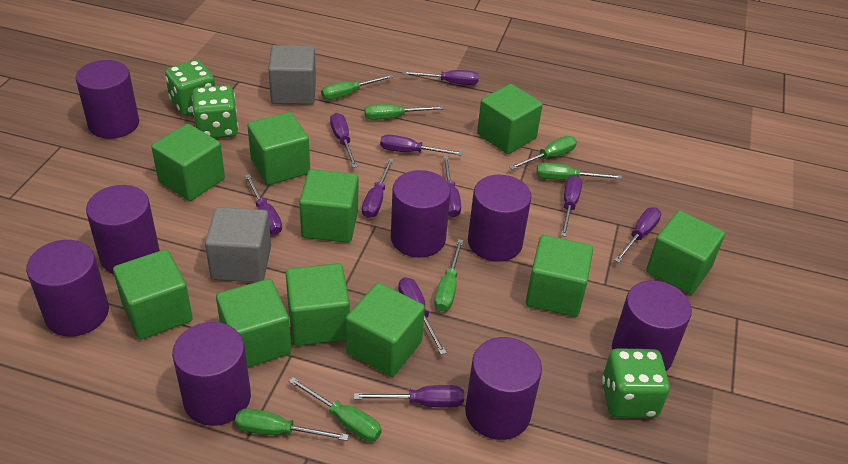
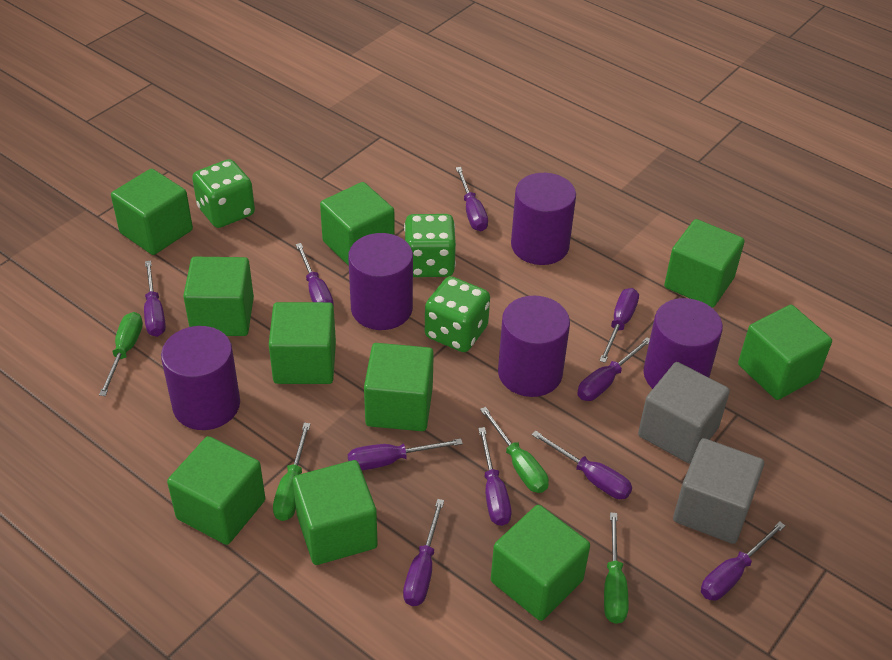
green screwdriver: [235,408,349,441] [289,377,382,441] [321,75,393,100] [365,104,444,120] [434,239,463,311] [509,136,577,170] [537,163,622,180] = 7 -> [99,312,143,396] [273,423,310,521] [480,407,549,493] [604,512,628,624] = 4
purple cylinder: [26,240,109,337] [76,60,139,139] [86,185,160,274] [172,322,251,426] [391,170,451,257] [465,337,542,440] [468,175,531,262] [612,280,692,371] = 8 -> [161,326,240,430] [348,233,413,330] [498,295,570,397] [511,173,576,265] [643,298,723,389] = 5

